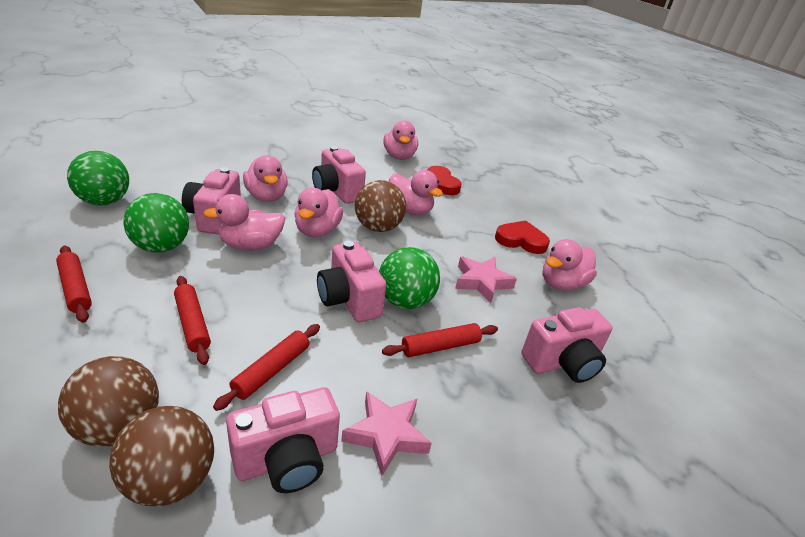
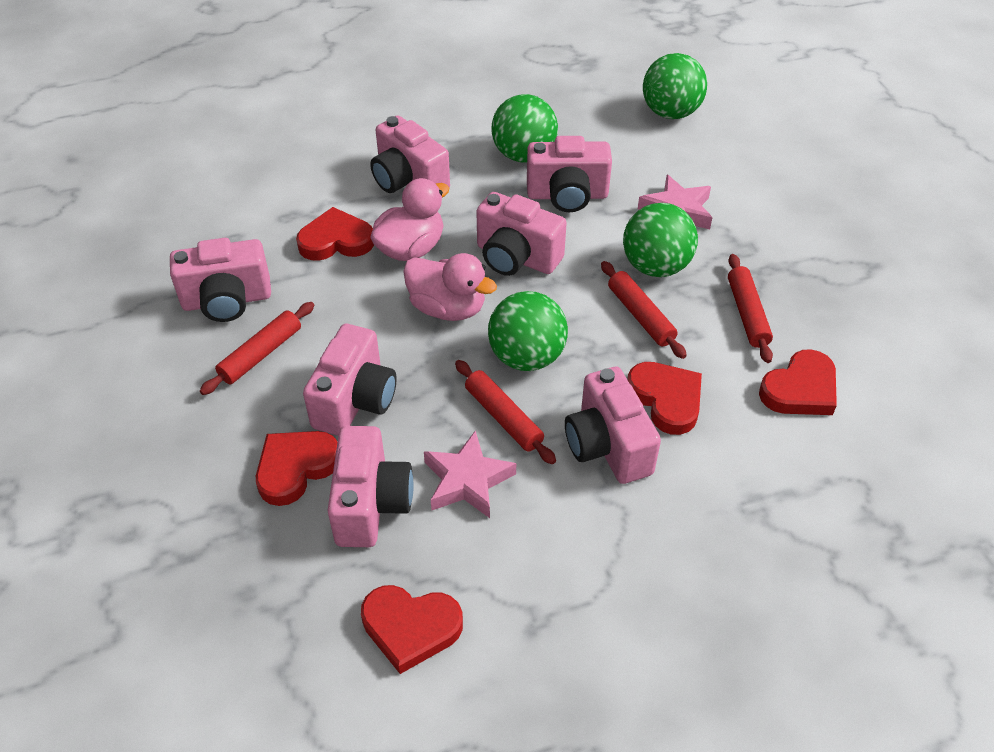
brown ball: [58,356,159,447] [109,406,214,507] [355,180,406,232] = 3 -> none = 0
green ball: [67,151,129,206] [123,193,189,253] [379,247,440,309] = 3 -> [488,291,568,371] [491,94,558,162] [623,203,698,277] [643,53,707,119] = 4
pink camera: [182,167,241,234] [226,387,340,493] [312,146,366,204] [317,241,386,322] [521,307,613,383] = 5 -> [170,238,271,322] [303,324,397,436] [327,426,414,547] [370,116,450,193] [476,192,567,276] [527,136,612,212] [565,366,661,484] = 7
pink duck: [203,194,285,251] [243,155,288,202] [294,188,343,237] [383,121,418,160] [389,170,443,215] [542,239,597,291] = 6 -> [370,178,450,261] [403,253,497,321] = 2
red heart: [427,166,462,195] [495,220,550,254] = 2 -> [256,431,338,506] [296,207,374,261] [361,585,463,674] [627,362,702,435] [759,349,837,415] = 5

